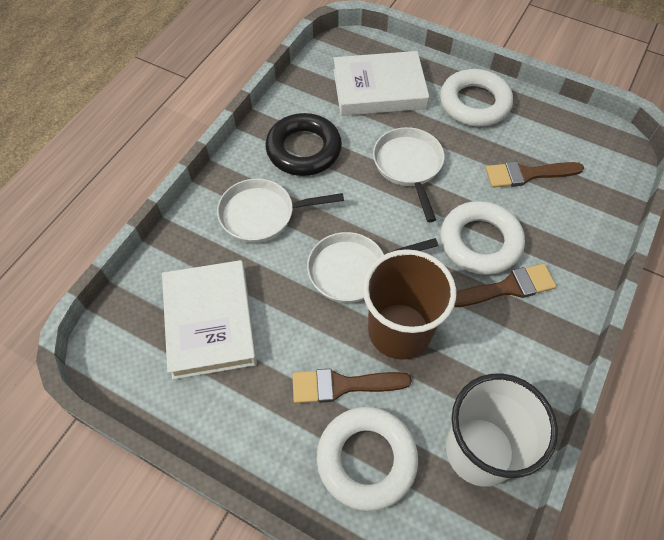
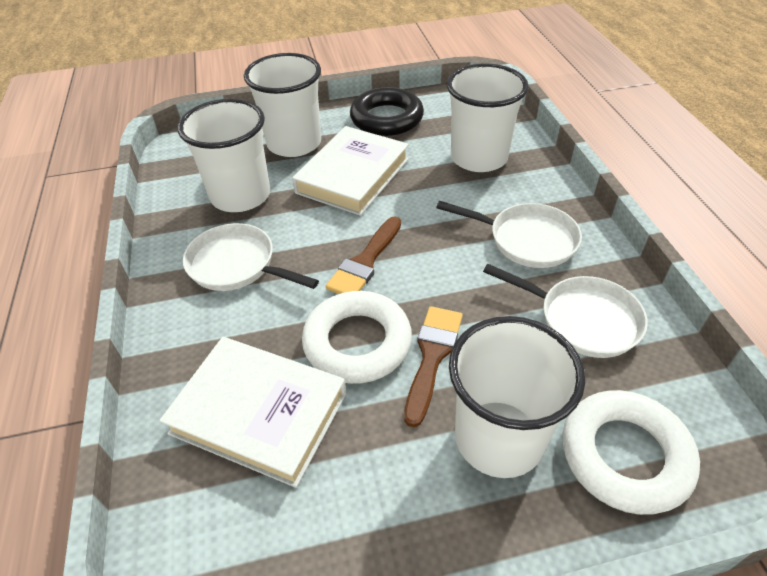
brown brush: [292,369,412,403] [454,264,556,307] [486,161,584,188] = 3 -> [326,216,401,294] [404,306,463,427] = 2
brown cup: [363,249,456,360] = 1 -> none = 0
white cup: [446,374,558,487] = 1 -> [178,99,270,212] [244,53,321,157] [447,64,529,172] [449,316,585,478] = 4
white ring: [317,407,418,511] [440,69,513,127] [440,201,525,275] = 3 -> [302,291,412,384] [563,390,700,515] = 2

